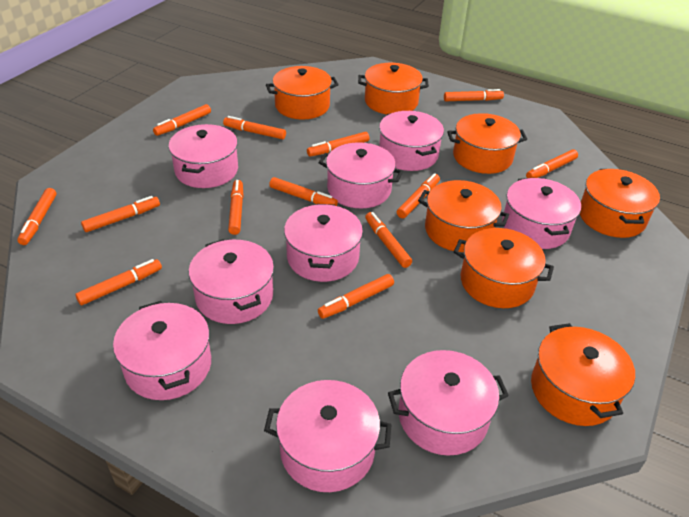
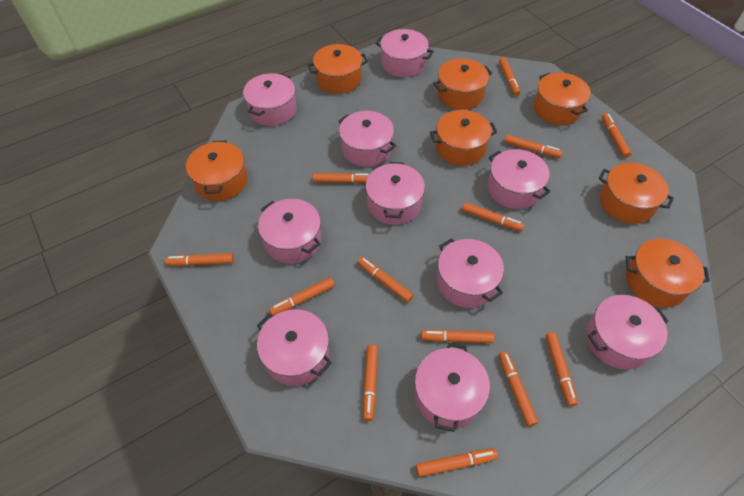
pink pot: [113,301,211,400] [169,124,238,188] [189,239,274,324] [264,380,391,492] [284,204,363,282] [318,142,403,209] [379,111,444,171] [388,350,509,456] [502,178,581,249] = 9 -> [243,73,297,126] [257,309,332,386] [258,199,321,264] [338,111,396,167] [366,162,425,225] [375,29,434,77] [414,343,490,432] [437,238,504,308] [488,149,551,209] [586,295,668,370] = 10

